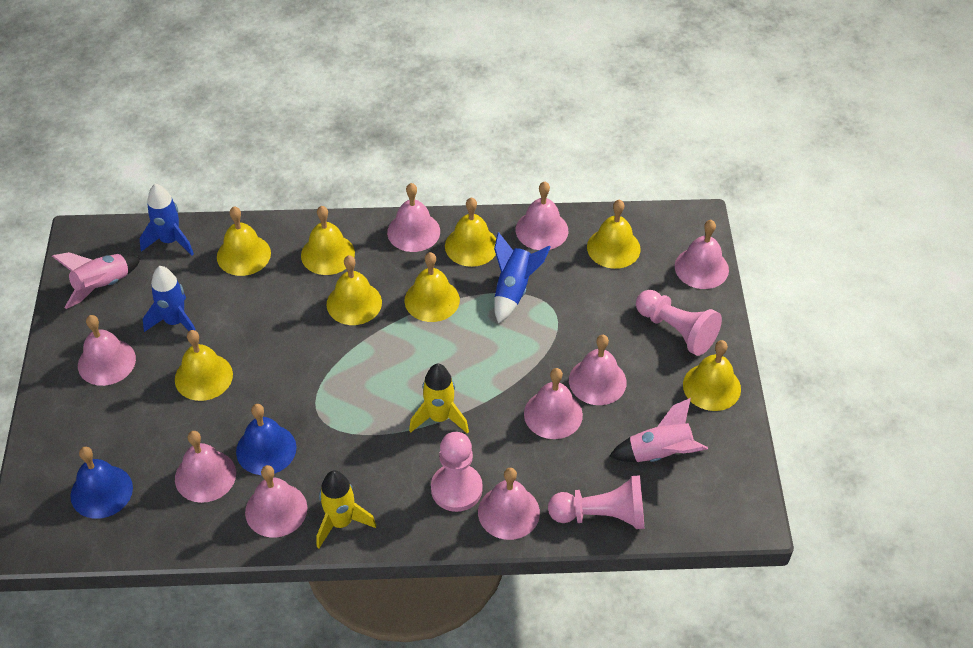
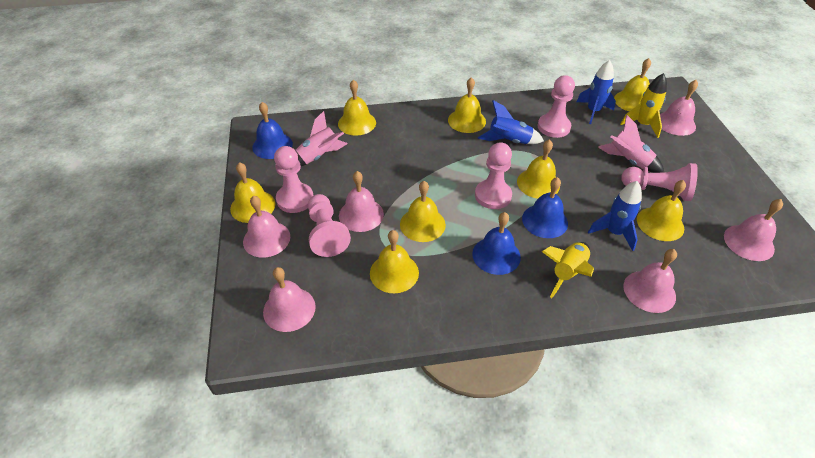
blue bell: [70,447,133,519] [236,404,297,475] = 2 -> [252,102,293,159] [472,212,521,275] [522,177,568,238] = 3
pink bell: [78,315,136,386] [175,431,236,503] [245,465,307,537] [387,183,440,252] [478,468,540,540] [516,181,568,250] [524,368,583,439] [569,335,627,405] [675,220,729,289] = 9 -> [243,196,290,258] [263,267,316,332] [339,171,384,232] [623,249,677,313] [660,80,698,136] [724,199,783,261] = 6
pink pawn: [431,432,483,512] [548,475,644,529] [636,290,722,356] = 3 -> [274,146,314,213] [308,194,351,257] [475,142,512,209] [538,75,575,138] [621,163,698,201] = 5

